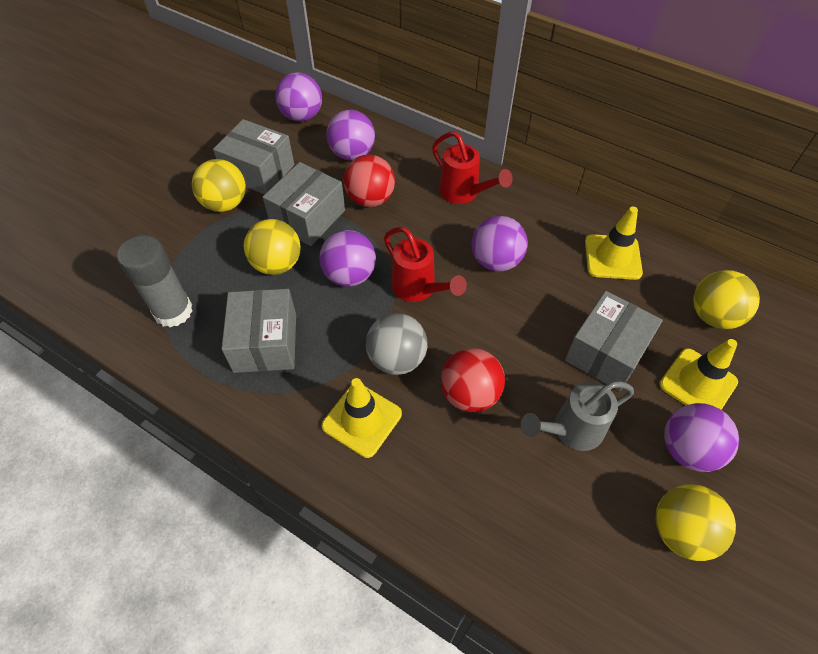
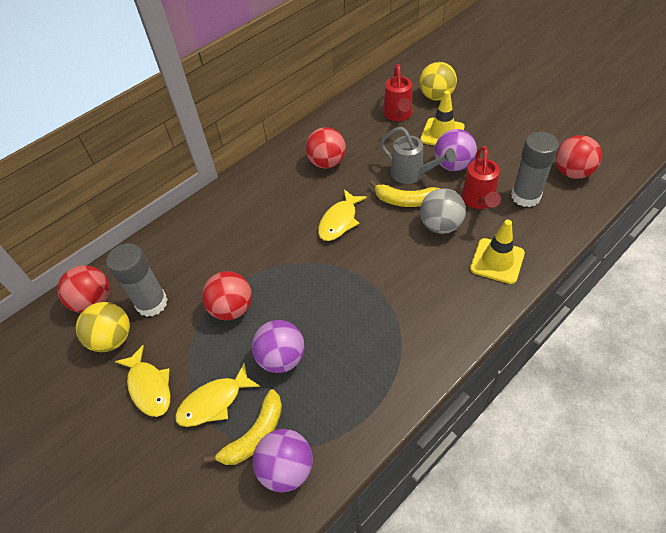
grey box: [213,119,294,195] [221,289,296,373] [263,162,345,246] [565,291,663,391] = 4 -> none = 0
grey glue stick: [117,235,193,328] = 1 -> [106,243,168,317] [511,132,559,207] = 2
purple ball: [276,73,322,122] [320,230,376,287] [326,110,375,160] [472,216,528,272] [664,403,739,472] = 5 -> [252,320,305,373] [253,429,313,492] [435,129,477,171] = 3
red ball: [343,154,395,207] [441,348,505,412] = 2 -> [57,265,110,313] [202,271,252,320] [306,127,346,169] [556,135,602,179] = 4
yellow ball: [192,159,246,212] [244,219,301,275] [655,484,736,561] [693,270,760,329] = 4 -> [76,302,130,352] [419,62,457,101] = 2
yellow banana: none = 0 -> [204,389,282,465] [369,181,440,207] = 2
yellow fish: none = 0 -> [115,345,171,417] [175,363,260,427] [318,189,367,241] = 3
yellow traffic cone: [322,378,402,458] [585,207,643,280] [659,339,738,410] = 3 -> [420,91,465,146] [470,220,525,284] = 2

